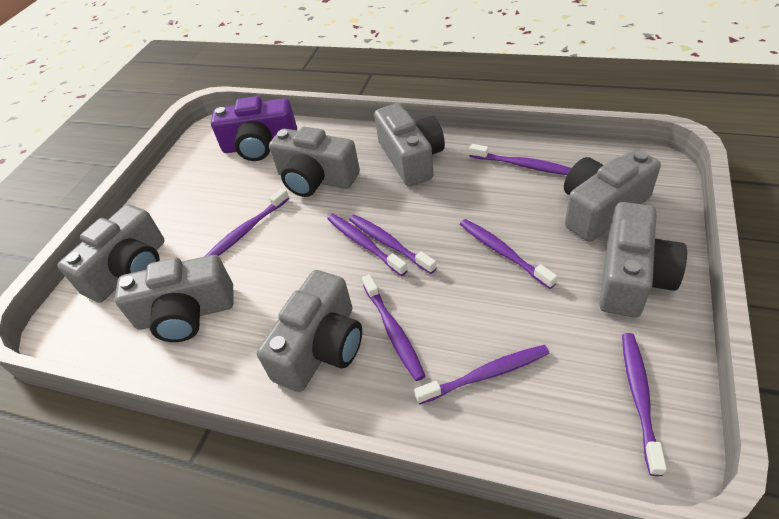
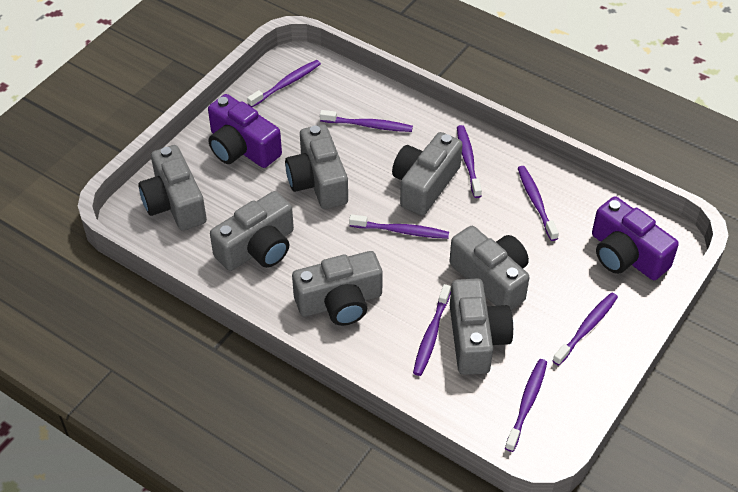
purple camera: [211,96,297,161] = 1 -> [208,94,282,168] [592,197,679,280] = 2

